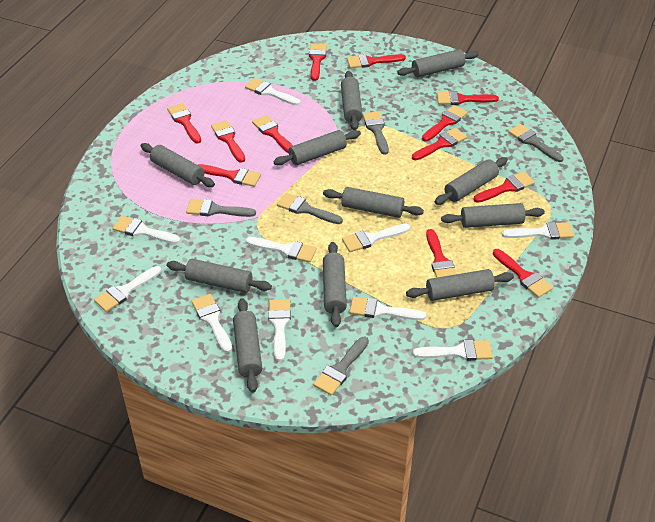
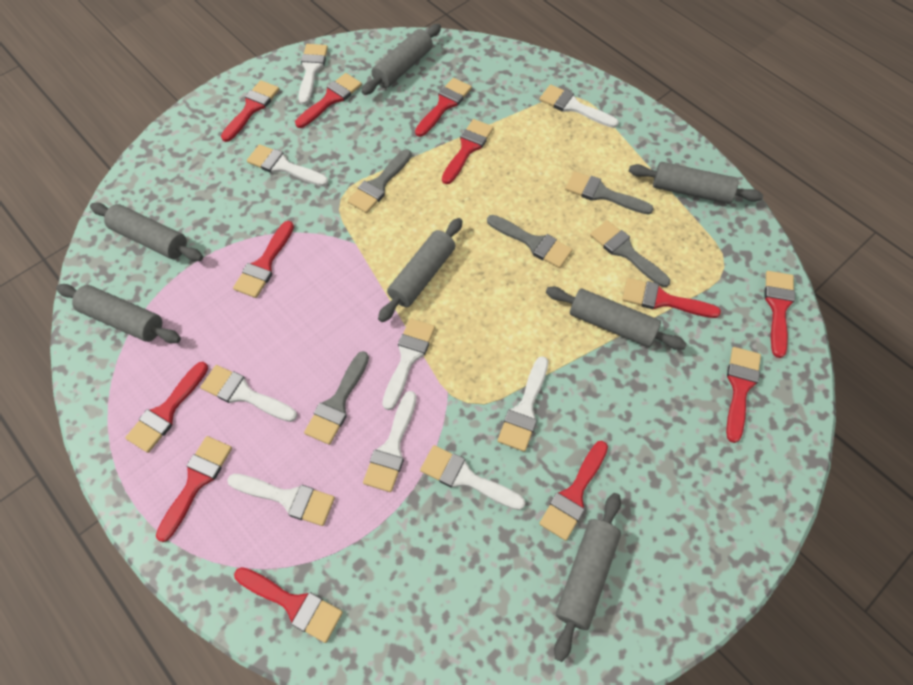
grey rolling pin: [140,143,215,187] [167,259,272,293] [233,298,262,393] [273,130,361,165] [323,187,424,218] [323,242,347,327] [341,71,363,130] [398,49,479,77] [406,269,514,301] [435,157,508,205] [441,203,545,228] = 11 -> [56,284,181,343] [90,203,203,261] [362,24,441,95] [378,218,463,322] [546,287,687,350] [554,493,621,662] [629,162,763,204] = 7
white brush: [94,266,161,312] [112,216,181,244] [191,294,232,353] [245,78,300,105] [246,237,317,263] [268,299,291,361] [342,224,410,252] [349,297,426,320] [412,340,493,361] [502,222,574,240] = 10 -> [200,365,297,422] [227,474,335,526] [247,144,328,186] [298,44,328,105] [363,391,416,492] [382,318,435,410] [420,445,525,510] [498,356,548,452] [539,85,619,128] = 9

